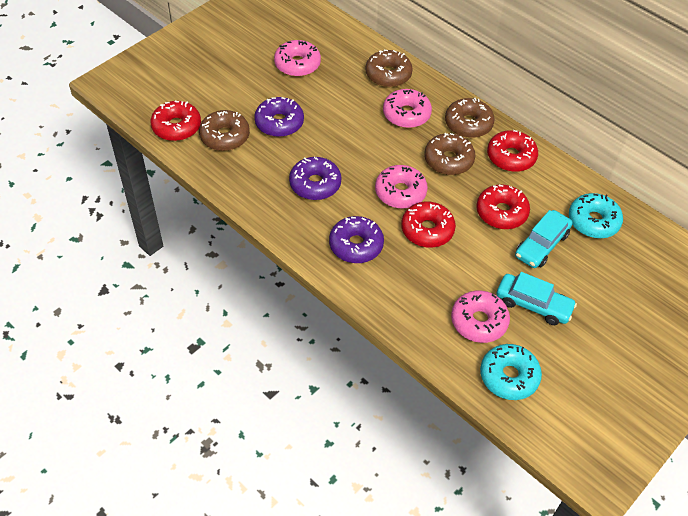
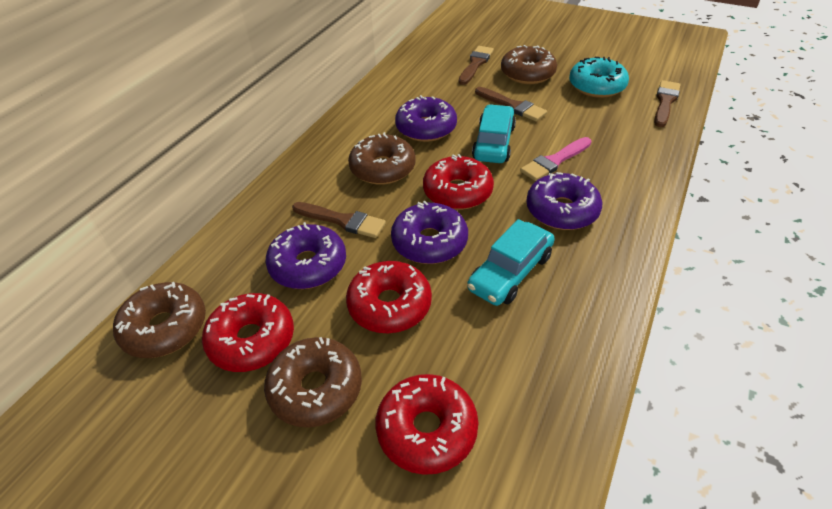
brown brush: none = 0 -> [292,202,386,238] [459,46,494,85] [475,87,547,122] [654,80,680,127] = 4
pink brush: none = 0 -> [520,137,592,181] = 1
pink donut: [274,40,321,77] [375,165,428,209] [383,89,432,128] [451,291,510,343] = 4 -> none = 0
purple donut: [254,97,304,137] [289,157,342,200] [329,216,384,263] = 3 -> [265,222,346,289] [391,201,468,264] [395,95,457,142] [526,172,602,230] = 4
turquoise donut: [480,344,542,400] [569,193,623,238] = 2 -> [569,57,629,98] = 1

